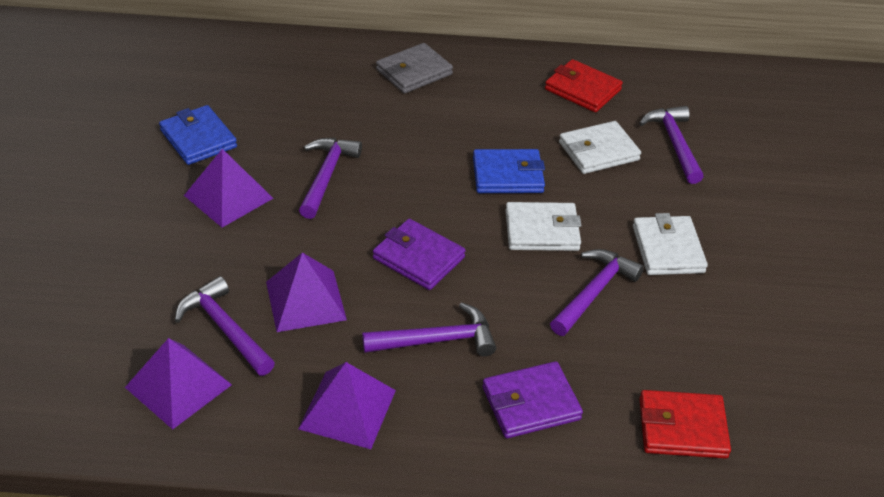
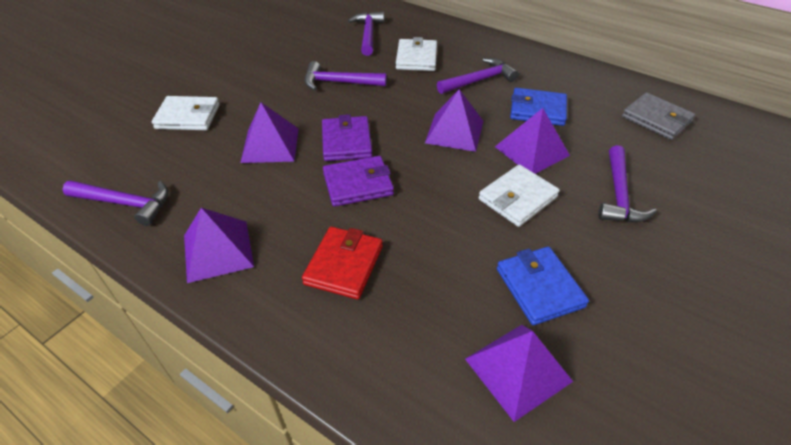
purple pyramid: [125,338,232,430] [184,149,273,228] [266,253,347,332] [298,362,396,449] = 4 -> [184,208,254,283] [240,102,299,163] [425,89,483,152] [465,325,573,422] [495,108,570,174] = 5
red wallet: [545,59,623,112] [639,390,731,459] = 2 -> [302,227,383,299] = 1

